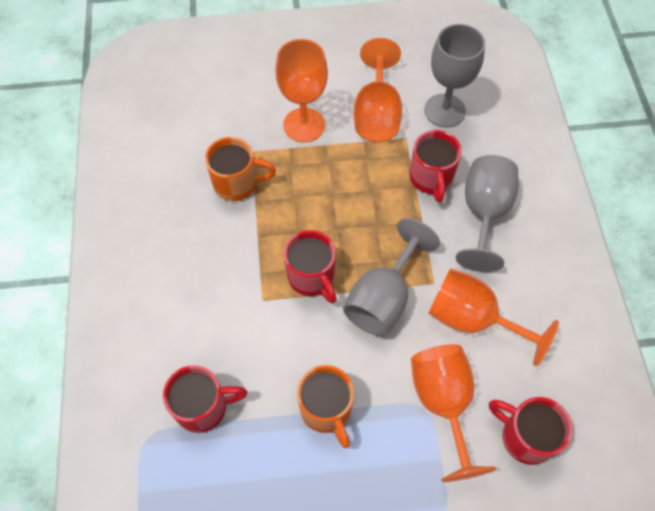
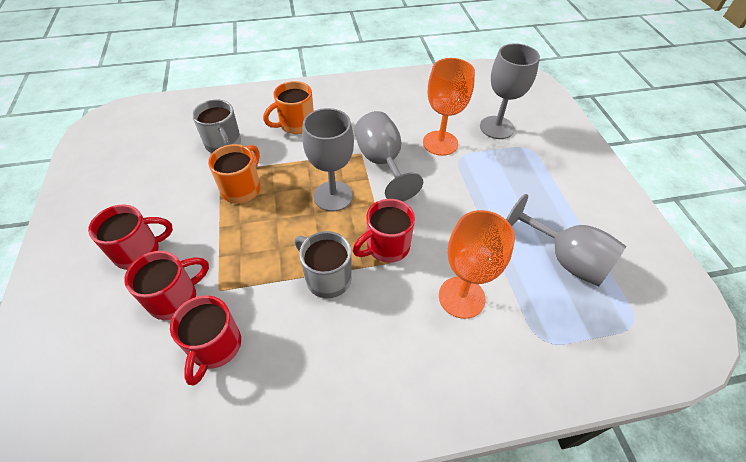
grey goblet: [343,218,440,336] [424,24,485,128] [456,155,518,272] = 3 -> [302,108,354,211] [355,111,423,201] [480,43,540,139] [506,194,626,286] = 4
grey mug: none = 0 -> [192,100,241,153] [295,231,352,298] = 2
orange goblet: [275,39,328,142] [354,38,402,142] [411,344,496,482] [428,268,559,366] = 4 -> [423,58,475,156] [439,210,515,319] = 2

